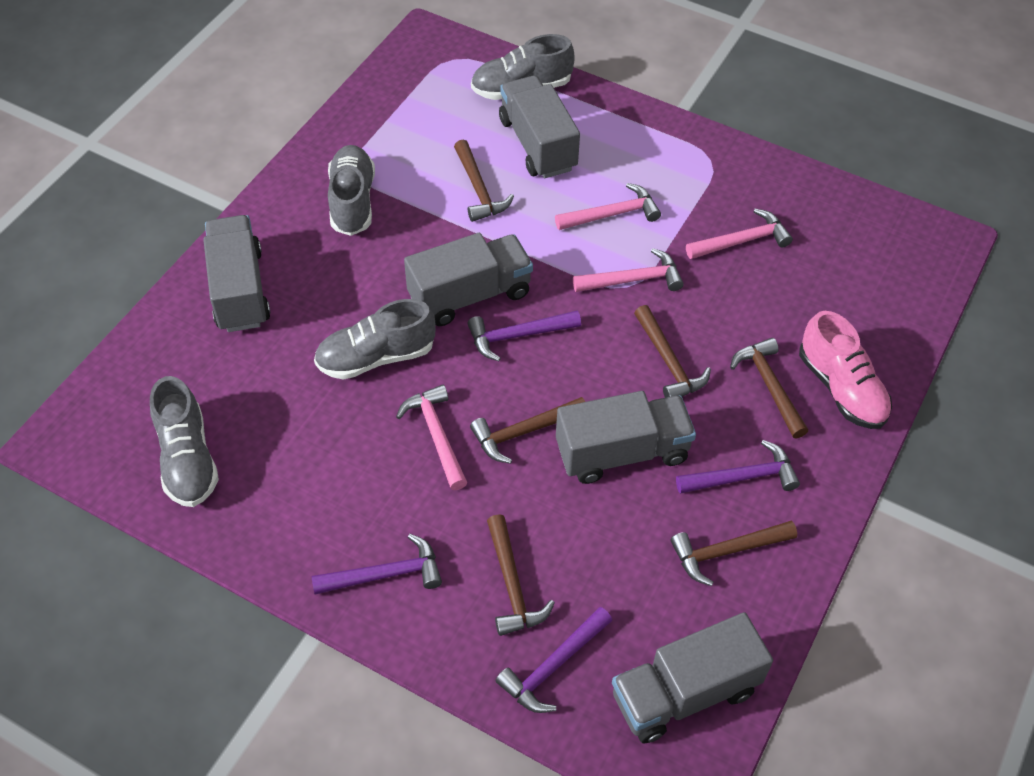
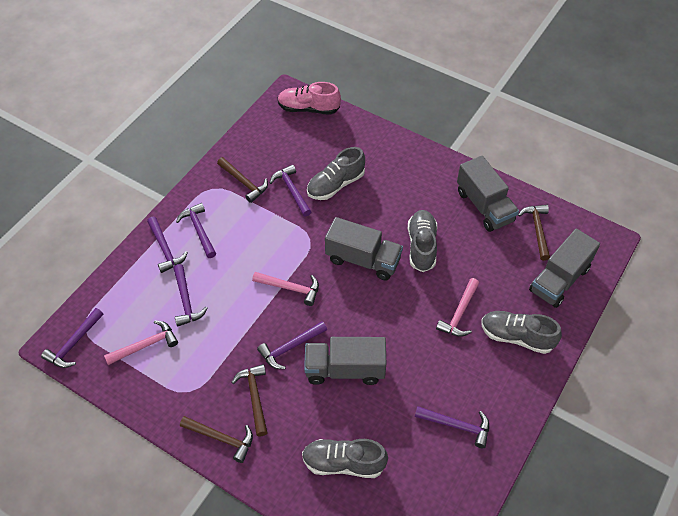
brown hammer: [454,140,514,222] [470,397,586,464] [487,514,555,636] [634,305,711,398] [670,521,797,586] [730,338,808,439] = 6 -> [180,416,253,463] [217,157,268,203] [231,364,268,436] [518,205,550,261] = 4
grey truck: [203,215,270,332] [404,233,533,326] [499,75,580,178] [556,391,696,484] [612,612,773,744] = 5 -> [304,337,386,385] [325,217,403,280] [457,156,519,232] [529,229,600,308] = 4
pink hammer: [396,385,467,490] [555,183,661,230] [573,248,684,292] [686,209,793,259] = 4 -> [104,320,178,365] [252,272,319,306] [436,278,479,337] = 3
purple hammer: [312,534,442,594] [467,310,581,361] [496,607,612,713] [676,440,800,494] = 4 -> [41,308,103,368] [147,217,188,273] [173,264,208,327] [176,203,216,258] [257,321,327,369] [270,165,312,216] [415,406,489,448] = 7

